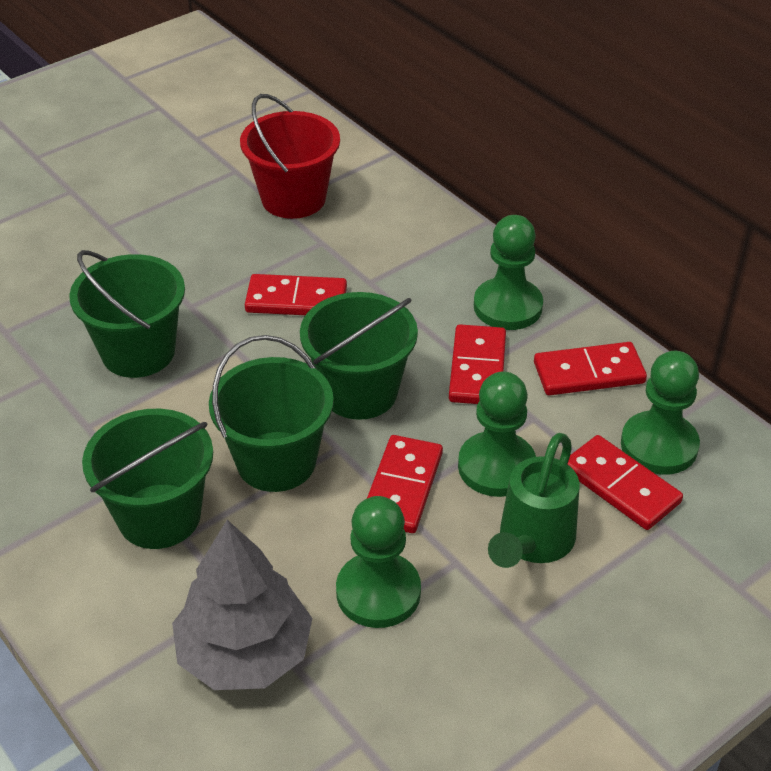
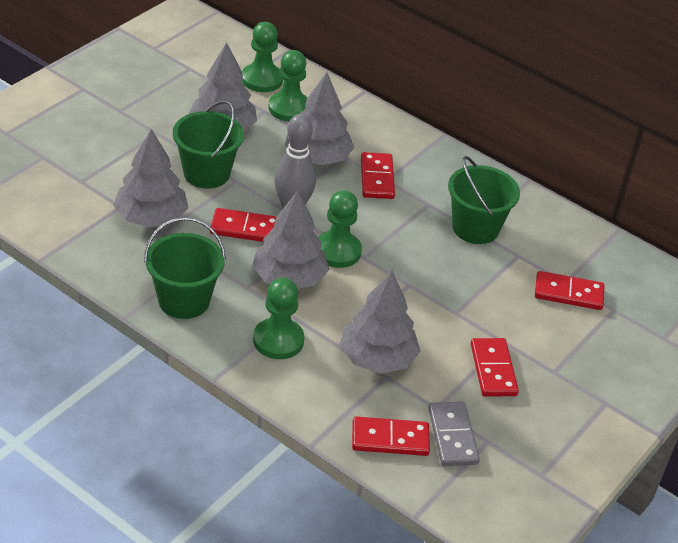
green bucket: [69,250,185,378] [82,409,213,549] [209,335,334,492] [300,292,418,420] = 4 -> [144,217,226,319] [173,100,244,188] [448,156,520,244] = 3
green watering can: [488,433,579,568] = 1 -> none = 0
grey bowling pin: none = 0 -> [274,114,316,208] = 1
grey domino: none = 0 -> [428,401,480,466] = 1
grey tree: [172,520,312,690] = 1 -> [113,129,188,227] [188,42,257,131] [252,190,329,289] [285,72,354,165] [340,271,420,374] = 5
red bucket: [240,94,340,219] = 1 -> none = 0

